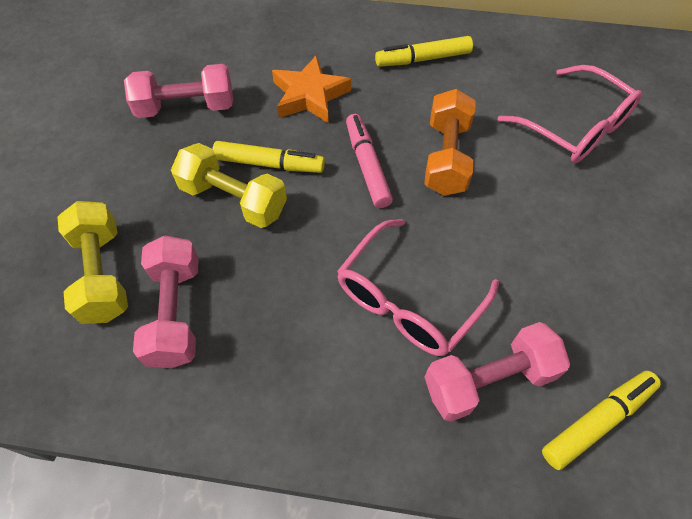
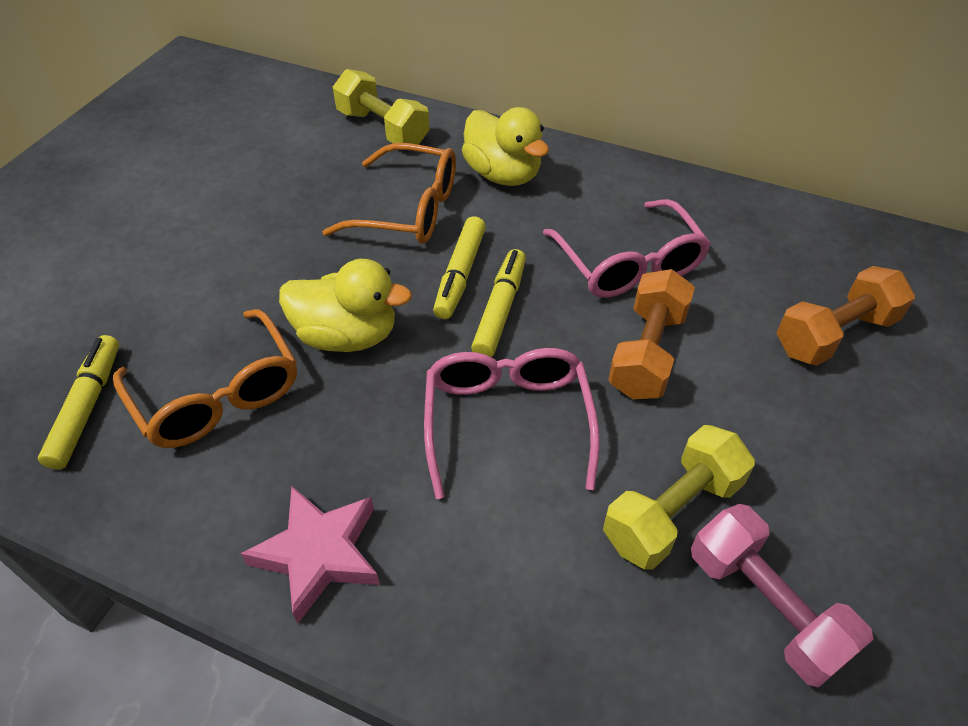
orange dumbbell: [424,89,476,196] = 1 -> [608,269,695,399] [776,266,915,366] = 2
orange glasses: none = 0 -> [113,309,297,448] [323,143,456,244] = 2
orange star: [272,55,351,123] = 1 -> none = 0
pink dumbbell: [124,64,233,118] [133,236,199,368] [425,322,570,422] = 3 -> [691,504,874,688] = 1
pink marker: [346,114,393,208] = 1 -> none = 0
pink star: none = 0 -> [240,486,380,623] = 1
yellow duck: none = 0 -> [279,259,412,352] [462,107,549,186] = 2

